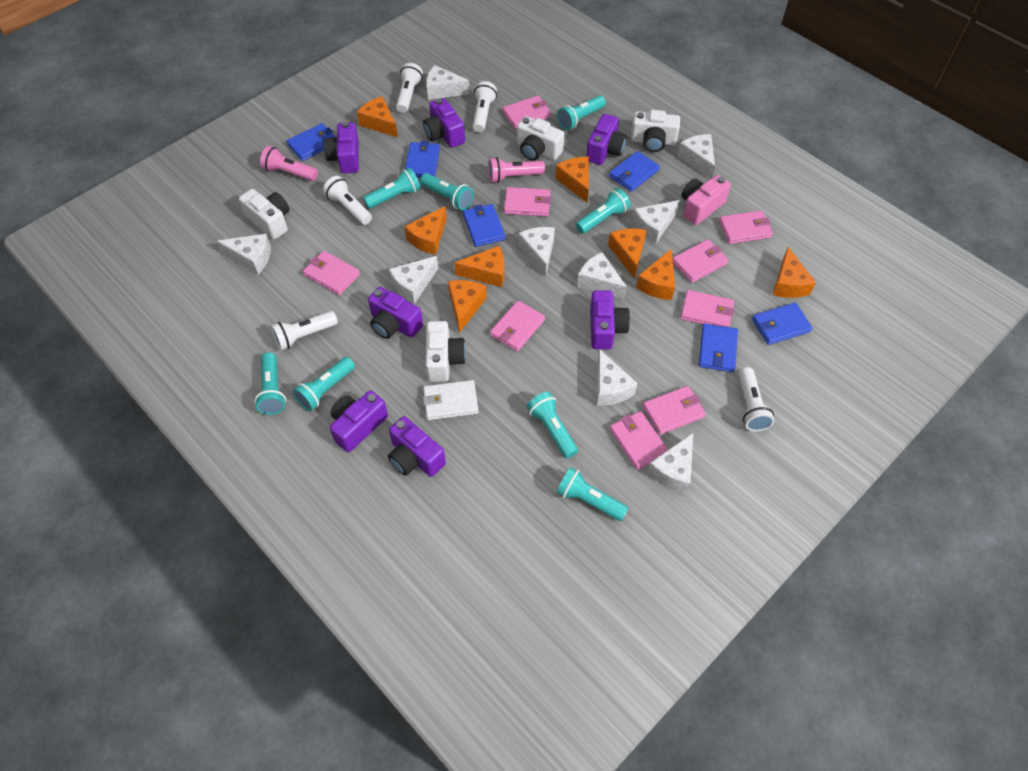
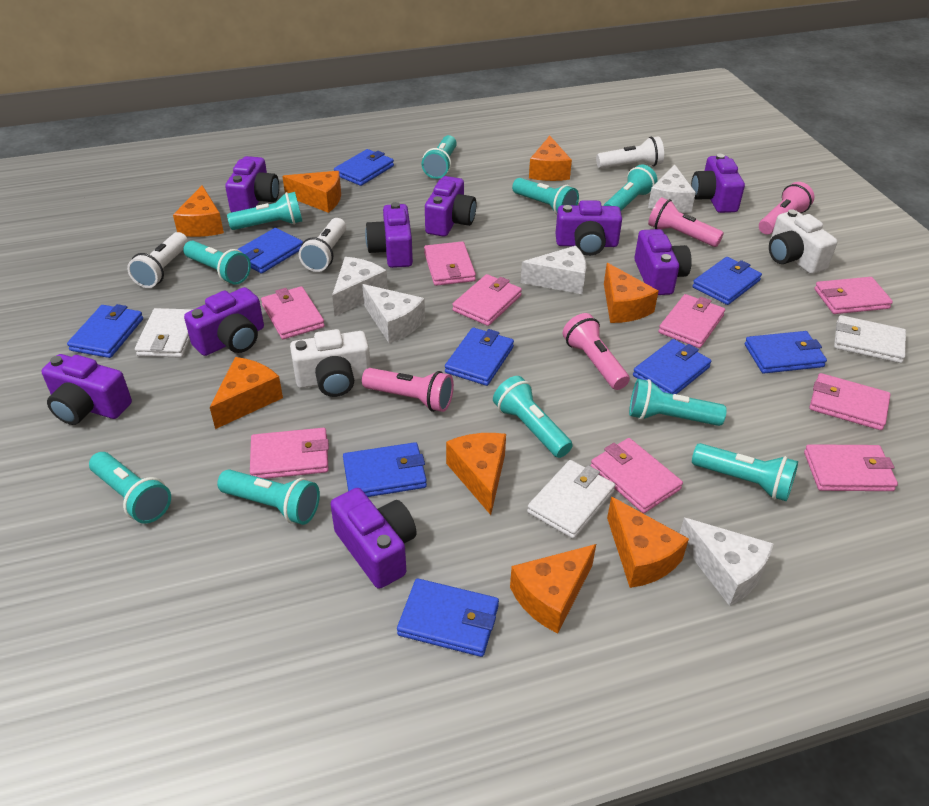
blue wallet: [287,123,335,161] [405,141,440,178] [463,204,505,247] [609,151,660,192] [699,324,738,372] [752,303,812,345] = 6 -> [67,304,143,358] [237,228,303,274] [334,149,394,186] [343,442,427,497] [397,578,499,657] [445,328,514,386] [633,339,711,394] [692,257,762,305] [745,331,827,373] = 9
pink camera: [682,175,731,225] = 1 -> none = 0
pink flashlight: [260,146,318,181] [488,157,545,183] = 2 -> [362,368,454,412] [563,313,630,390] [648,197,724,247] [759,182,814,235] = 4
purple camera: [323,121,359,173] [330,391,388,452] [368,287,423,339] [388,416,446,477] [423,98,465,148] [586,114,627,165] [590,290,630,350] = 7 -> [41,354,132,425] [184,287,264,356] [225,156,279,212] [330,488,417,589] [365,202,413,268] [425,176,476,237] [555,200,622,256] [634,229,692,295] [691,154,745,213] = 9
turquoise flashlight: [255,352,286,415] [292,357,355,411] [363,168,421,209] [420,173,474,211] [527,392,578,458] [556,467,629,521] [557,95,606,130] [576,188,631,234] = 8 -> [89,452,171,524] [183,241,251,285] [217,469,320,525] [227,192,302,230] [421,135,457,179] [493,376,573,458] [512,178,579,215] [604,165,657,211] [629,379,727,426] [692,443,798,501] = 10
white camera: [239,189,290,239] [425,321,466,382] [517,116,564,161] [631,110,680,152] = 4 -> [290,329,371,397] [769,209,838,274] = 2
white cheese: [217,234,271,274] [389,256,438,304] [426,65,470,100] [518,227,555,277] [577,252,627,299] [597,349,637,406] [632,200,680,244] [647,433,693,493] [678,134,715,179] = 9 -> [332,257,388,316] [362,284,425,343] [521,246,586,294] [648,164,696,213] [680,518,774,606] = 5
white flashlight: [271,311,338,350] [323,176,372,225] [396,63,423,113] [473,81,497,132] [738,367,774,431] = 5 -> [127,232,188,288] [299,218,346,272] [596,136,664,169] = 3
white wallet: [423,380,479,420] = 1 -> [135,308,194,358] [527,460,615,539] [834,315,906,363] = 3

